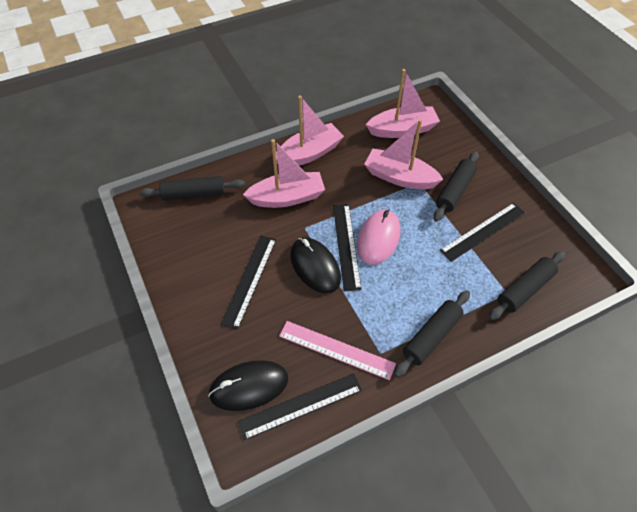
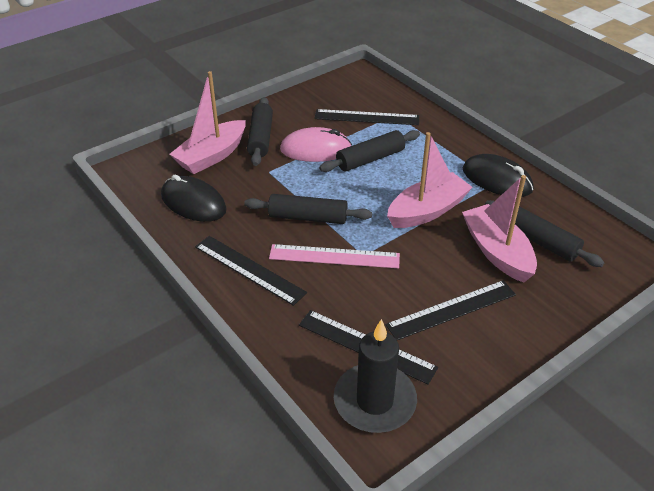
black candle: none = 0 -> [334,319,417,433] = 1
pink boat: [243,139,325,208] [276,96,344,166] [364,119,444,189] [366,69,440,138] = 4 -> [170,71,246,174] [387,132,473,228] [462,175,537,282] = 3

